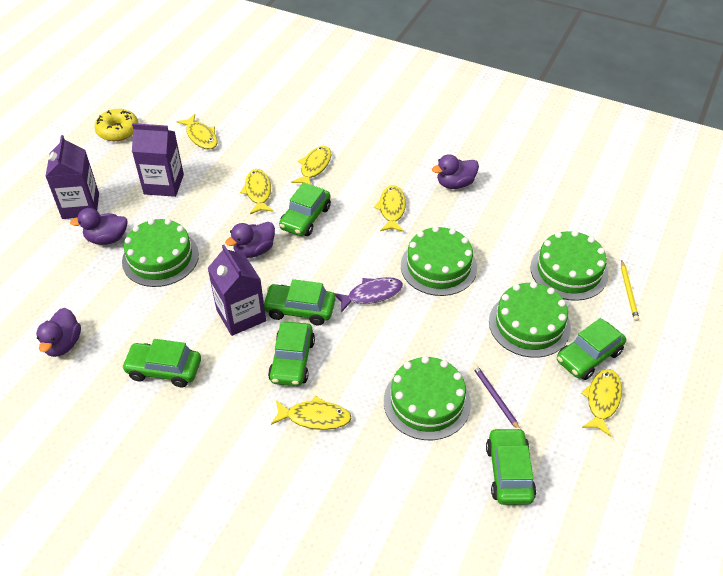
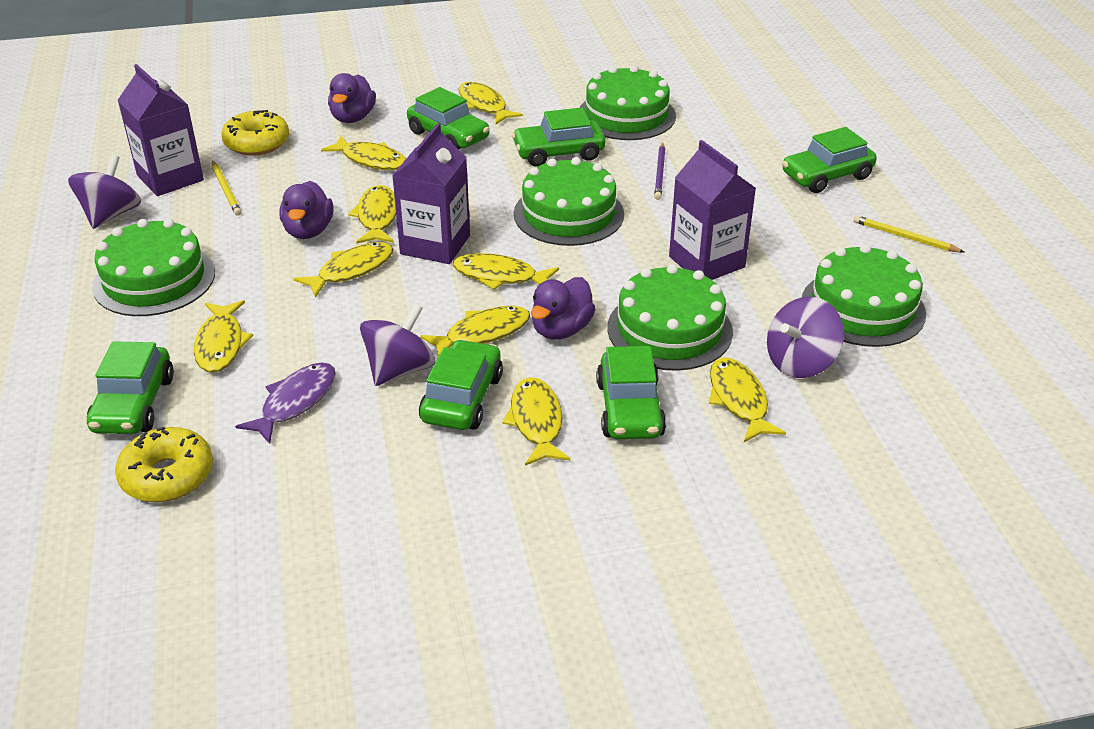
purple duck: [36,308,81,357] [70,208,128,245] [225,222,275,258] [432,154,479,189] = 4 -> [279,181,333,239] [328,73,376,123] [531,277,596,340] = 3
purple spinning top: none = 0 -> [68,155,141,229] [360,303,435,386] [767,297,844,378] = 3
yellow donut: [94,109,138,141] = 1 -> [115,427,213,502] [222,110,289,156] = 2
yellow fish: [176,114,218,150] [240,169,273,214] [271,395,351,430] [291,146,331,185] [374,185,406,232] [581,369,622,436] = 6 -> [194,300,253,373] [293,242,393,298] [321,135,406,170] [348,185,396,244] [420,306,530,357] [453,253,559,290] [459,82,523,124] [502,377,571,466] [709,358,786,442] = 9
yellow pencil: [621,260,639,321] = 1 -> [212,161,242,216] [853,215,964,252] = 2

